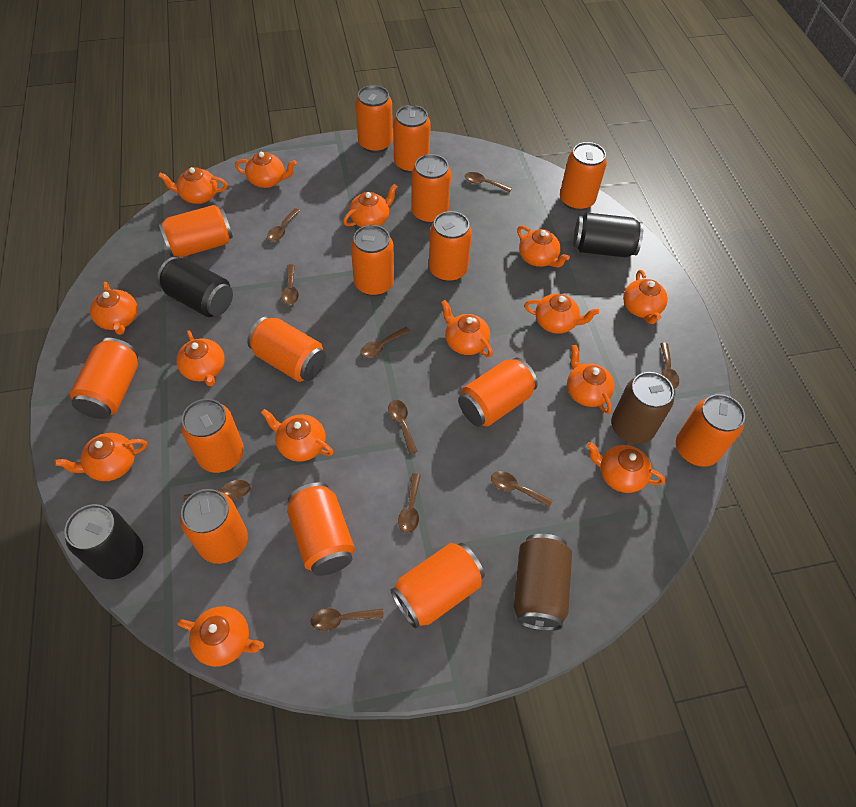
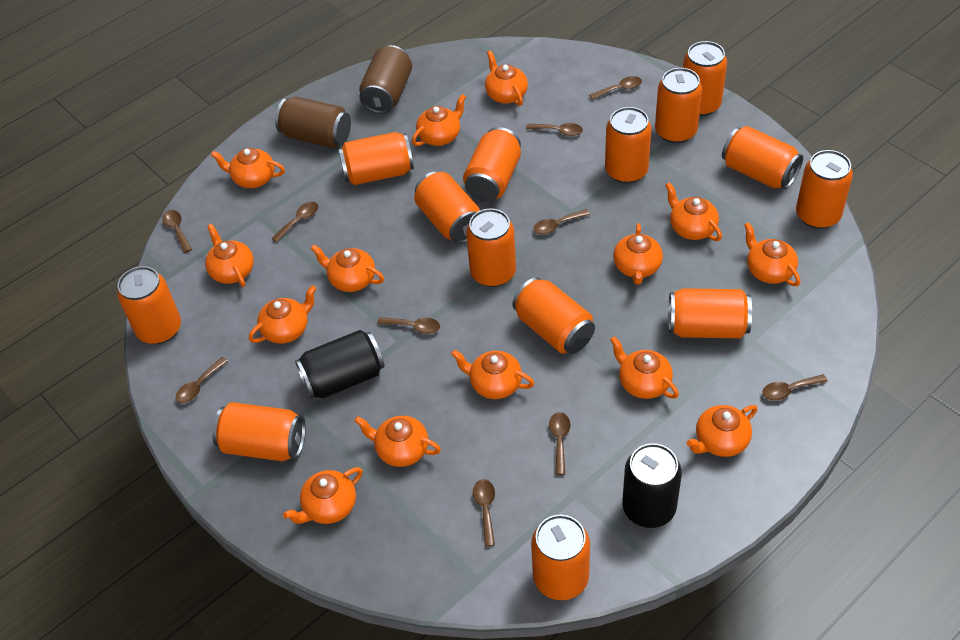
black can: [64,504,143,579] [157,257,233,317] [573,212,644,257] = 3 -> [295,330,384,399] [622,443,682,528] = 2
orange can: [70,338,138,419] [159,205,233,257] [180,489,248,564] [181,399,244,473] [247,316,326,382] [287,482,355,576] [351,225,394,296] [355,85,393,153] [390,543,485,629] [393,105,431,173] [411,154,451,224] [429,211,472,282] [458,358,538,427] [560,142,607,211] [676,394,745,467] = 15 -> [117,266,181,344] [212,402,306,461] [339,132,414,185] [414,171,480,244] [463,127,521,201] [466,208,516,287] [512,277,595,354] [531,514,590,600] [605,107,652,184] [655,68,702,143] [668,288,752,339] [683,41,727,116] [722,126,803,189] [796,150,853,229] = 14

